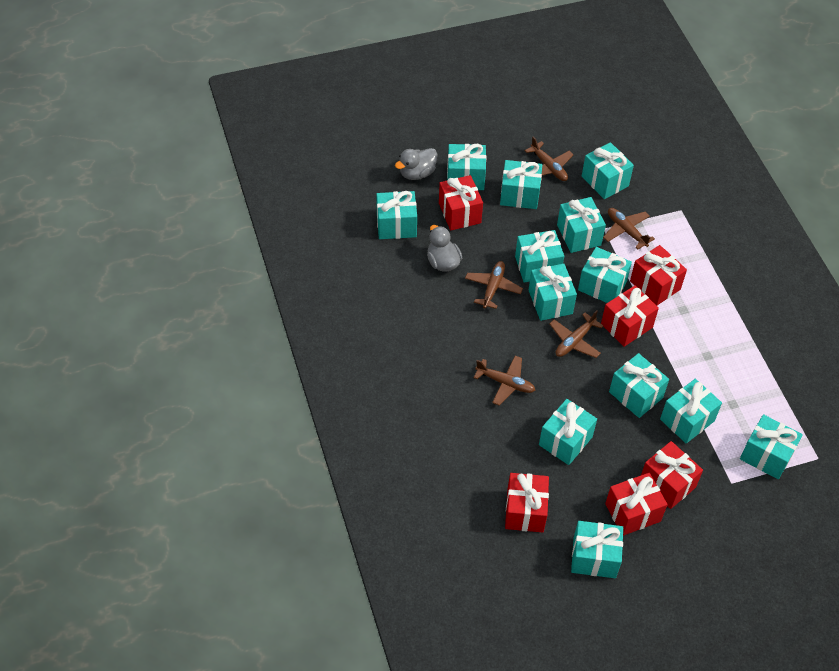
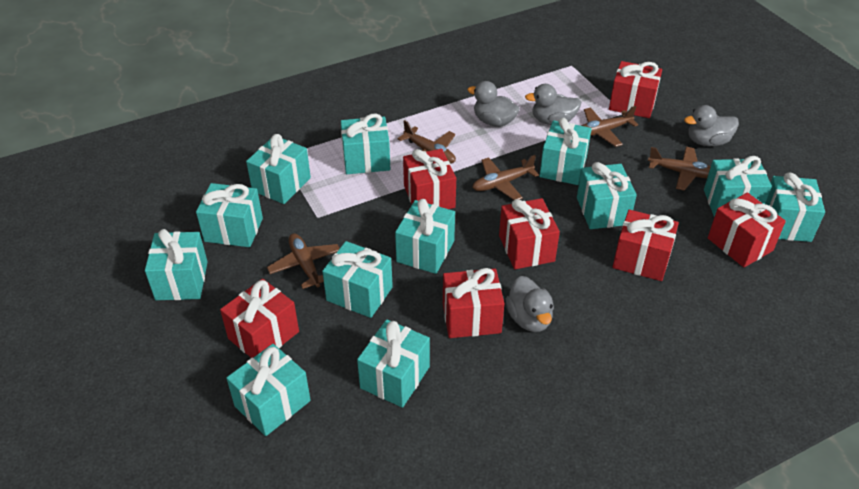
grey duck: [395,148,438,180] [427,225,463,272] = 2 -> [468,81,520,127] [505,276,554,332] [525,84,581,125] [684,105,739,146] = 4
red gift: [439,175,483,231] [505,473,549,532] [601,285,659,347] [605,473,668,536] [630,245,687,306] [641,441,703,509] = 6 -> [220,279,299,358] [403,149,456,209] [443,268,505,338] [499,198,560,269] [609,61,662,118] [613,210,679,281] [708,193,786,267] = 7
turquoise gift: [376,191,417,239] [447,144,486,190] [500,160,542,209] [515,230,564,283] [529,264,577,321] [539,399,597,465] [557,197,606,253] [571,521,623,578] [578,247,632,303] [582,142,634,199] [609,353,669,418] [660,379,722,444] [740,414,803,479] = 13 -> [145,229,208,300] [196,183,263,247] [226,344,311,436] [246,134,311,204] [322,241,393,318] [341,113,390,174] [357,319,430,408] [395,199,455,274] [540,118,592,185] [577,162,637,229] [704,156,772,217] [765,173,825,242] = 12

